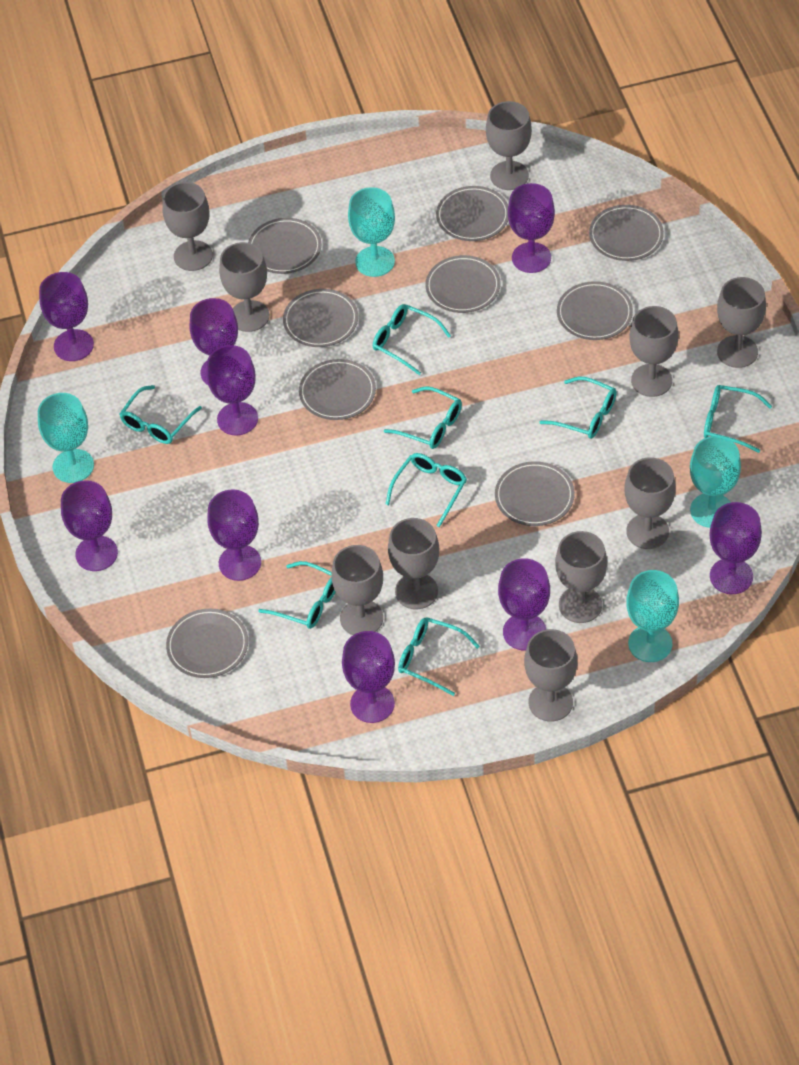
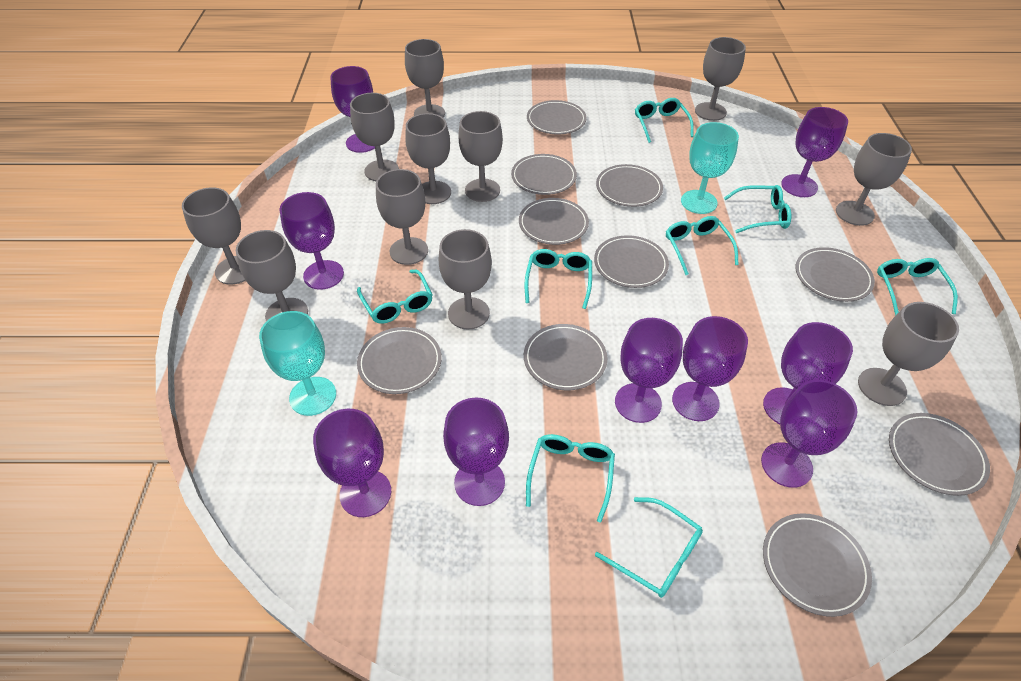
grey goblet: [162,182,213,271] [219,242,269,332] [331,545,383,635] [388,518,439,609] [486,101,532,190] [524,629,577,721] [555,531,607,623] [625,457,676,549] [629,306,679,397] [717,277,766,368] = 10 -> [182,187,246,285] [236,230,308,321] [350,93,399,181] [376,169,428,265] [405,39,445,117] [405,113,451,204] [439,229,492,329] [458,111,503,202] [695,37,746,121] [836,133,912,226] [858,302,959,406] = 11
grey plate: [166,608,248,678] [248,218,321,274] [283,289,358,347] [299,359,376,420] [425,255,500,313] [436,186,508,241] [495,461,575,526] [557,281,633,340] [589,205,664,261] = 9 -> [357,327,442,394] [511,154,577,195] [519,198,589,245] [524,324,607,390] [527,100,587,134] [594,235,669,288] [596,164,663,207] [763,513,872,617] [795,247,875,302] [889,413,990,496] = 10
turquoise goblet: [38,393,94,483] [348,187,395,277] [626,570,679,662] [690,436,741,528] = 4 -> [259,311,336,416] [681,122,739,214] = 2

